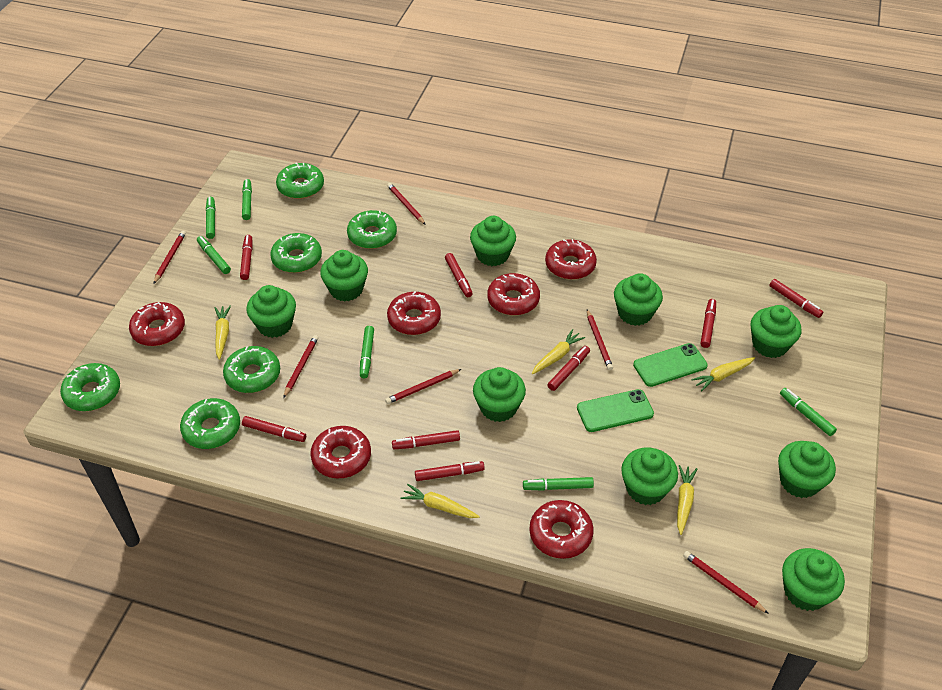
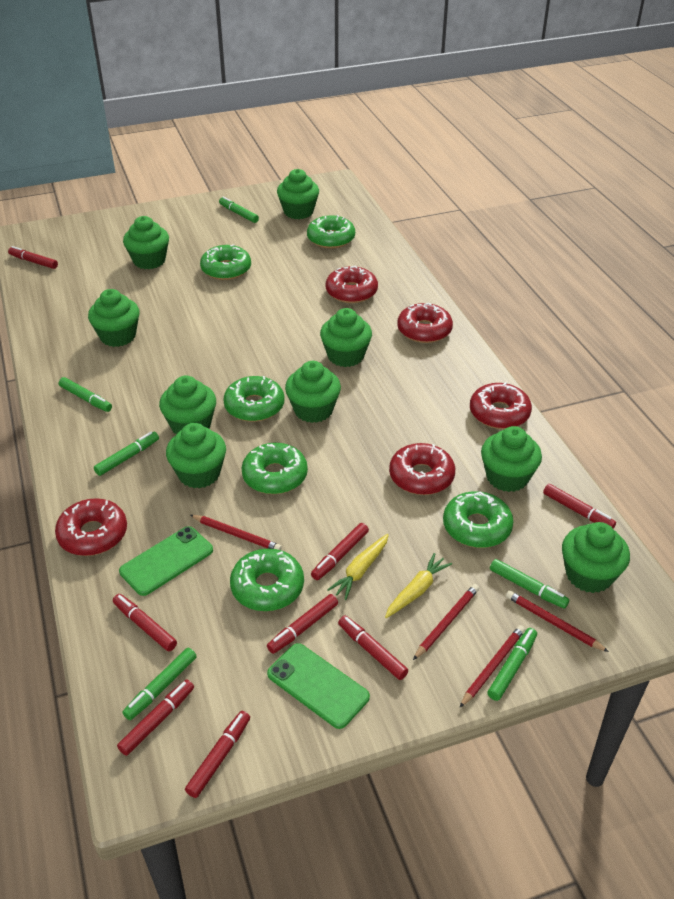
red donut: [129,302,185,346] [310,426,371,479] [387,291,441,335] [487,273,540,315] [529,500,594,559] [545,239,597,280] = 6 -> [55,498,127,556] [326,266,378,303] [389,443,455,495] [397,303,453,343] [470,382,532,429] = 5
red pencil: [154,231,186,284] [283,335,318,398] [385,369,461,404] [387,183,426,225] [587,309,613,370] [683,551,769,614] = 6 -> [190,515,282,550] [413,584,479,660] [459,625,525,708] [506,591,609,652] = 4
yellow carrot: [214,306,231,360] [400,484,480,518] [532,329,585,374] [677,465,697,535] [691,357,755,391] = 5 -> [327,534,389,600] [385,553,452,618] = 2

